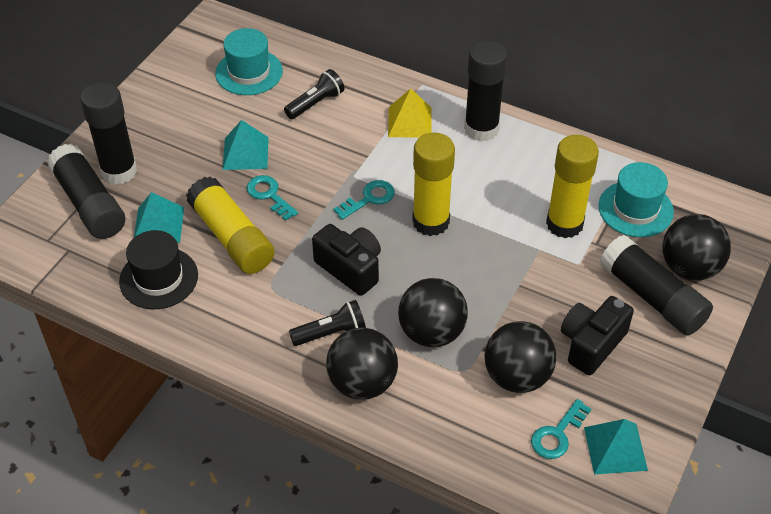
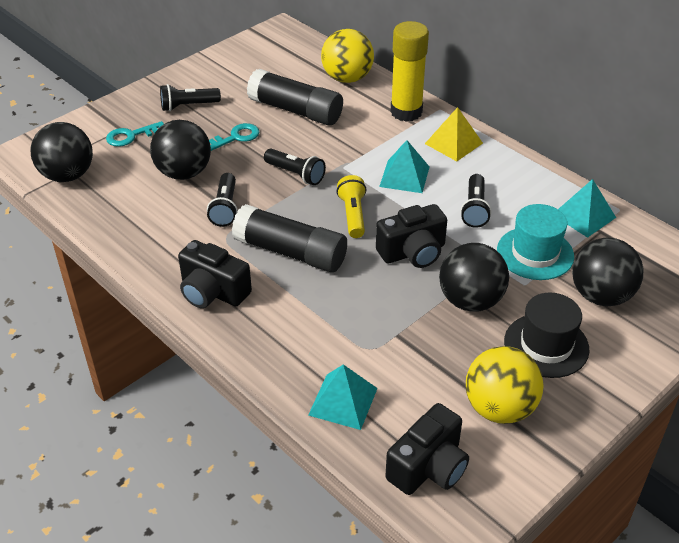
black camera: [312,224,381,296] [561,296,634,375] = 2 -> [178,240,252,308] [376,204,447,268] [386,403,469,495] = 3
black flashlight: [284,69,345,119] [289,300,366,346] = 2 -> [160,84,221,111] [207,173,238,227] [264,149,326,185] [460,174,491,228] = 4
black glue stick: [47,144,125,239] [80,82,137,185] [464,40,507,142] [600,235,713,336] = 4 -> [232,204,347,272] [247,69,343,126] = 2
turquoise hat: [215,28,283,95] [599,162,674,237] = 2 -> [497,204,574,280] = 1
turquoise key: [247,175,298,221] [334,180,395,220] [531,399,591,459] = 3 -> [106,121,164,147] [209,123,260,151] = 2
yellow ball: none = 0 -> [321,29,374,83] [466,346,544,424] = 2
yellow flashlight: none = 0 -> [336,175,366,238] = 1
yellow glue stick: [186,176,275,274] [412,133,455,236] [546,135,599,238] = 3 -> [390,21,429,122] = 1

